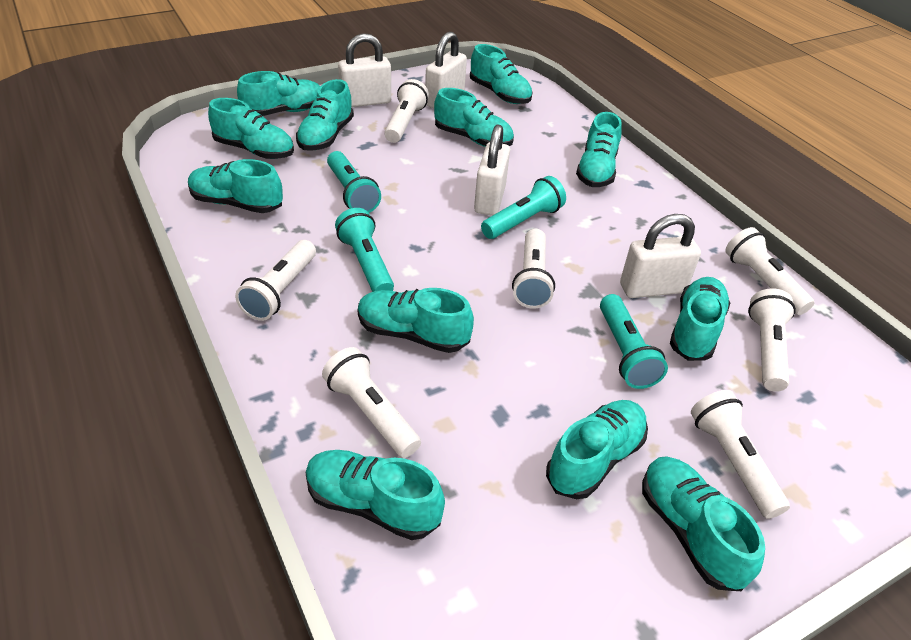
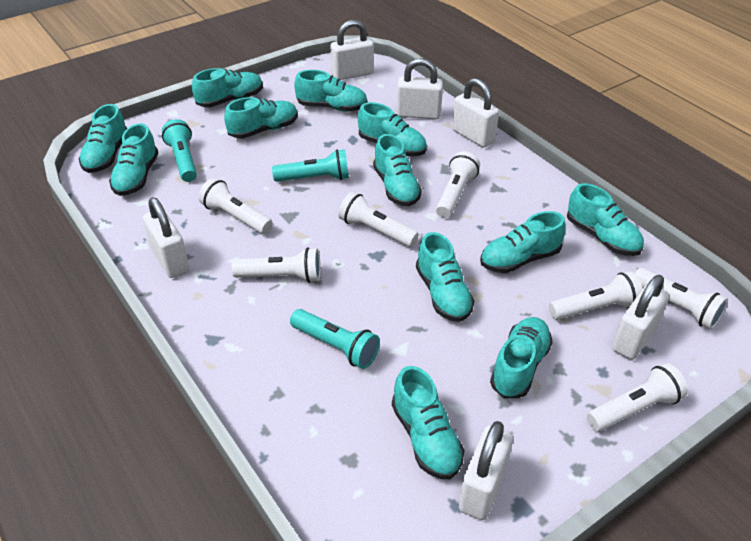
turquoise flashlight: [327,151,381,213] [335,208,394,292] [481,176,566,239] [600,294,668,389] = 4 -> [162,119,197,182] [272,149,349,182] [290,309,380,369] = 3
white padlock: [338,33,391,107] [425,32,467,108] [474,124,510,216] [620,214,701,298] = 4 -> [143,197,189,278] [330,20,374,80] [396,58,443,119] [452,78,499,148] [459,421,513,520] [612,275,669,360] = 6

